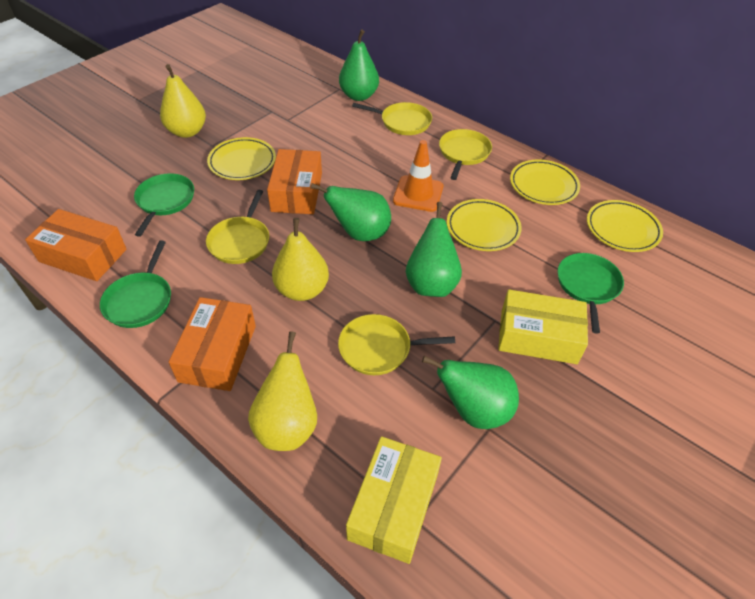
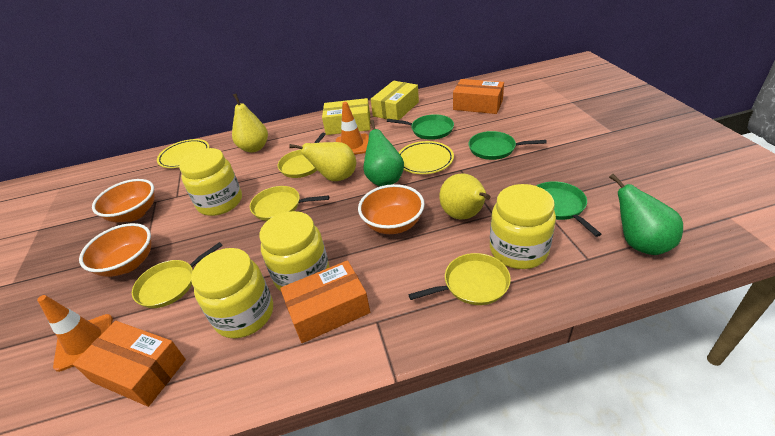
green pear: [311,183,391,241] [339,29,379,101] [406,202,462,297] [422,356,519,429] = 4 -> [363,120,404,186] [609,174,683,255] = 2
orange bowl: none = 0 -> [79,223,151,277] [92,179,155,222] [358,184,425,234] = 3
orange traffic cone: [393,140,444,212] = 1 -> [37,295,113,372] [336,102,369,155] = 2
yellow jar: none = 0 -> [179,148,242,216] [191,248,273,338] [259,211,329,291] [490,184,556,269] = 4
yellow plate: [207,137,276,180] [447,199,522,251] [510,159,580,205] [587,200,663,252] = 4 -> [157,139,209,168] [398,141,454,174] = 2

